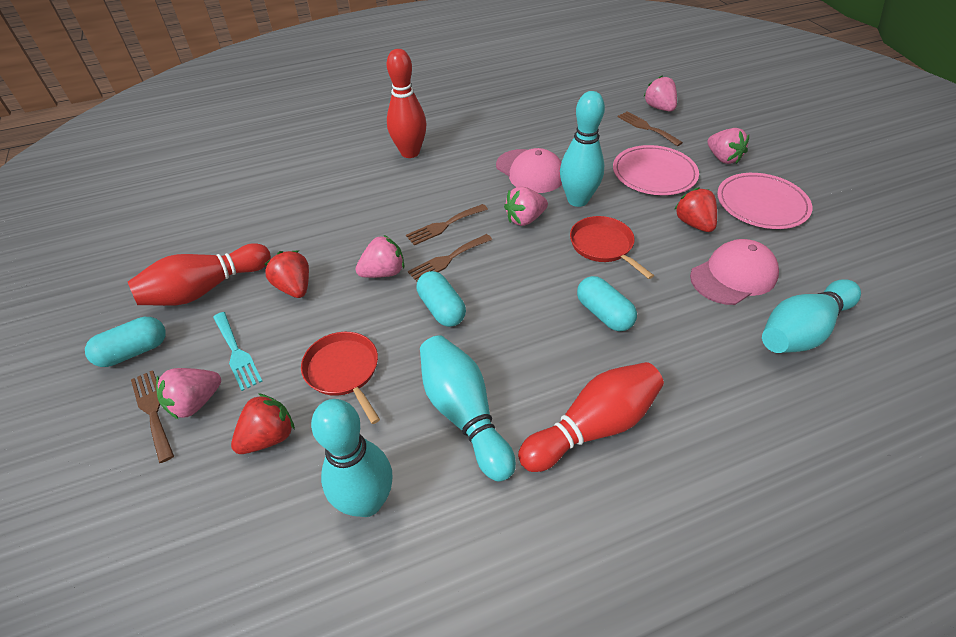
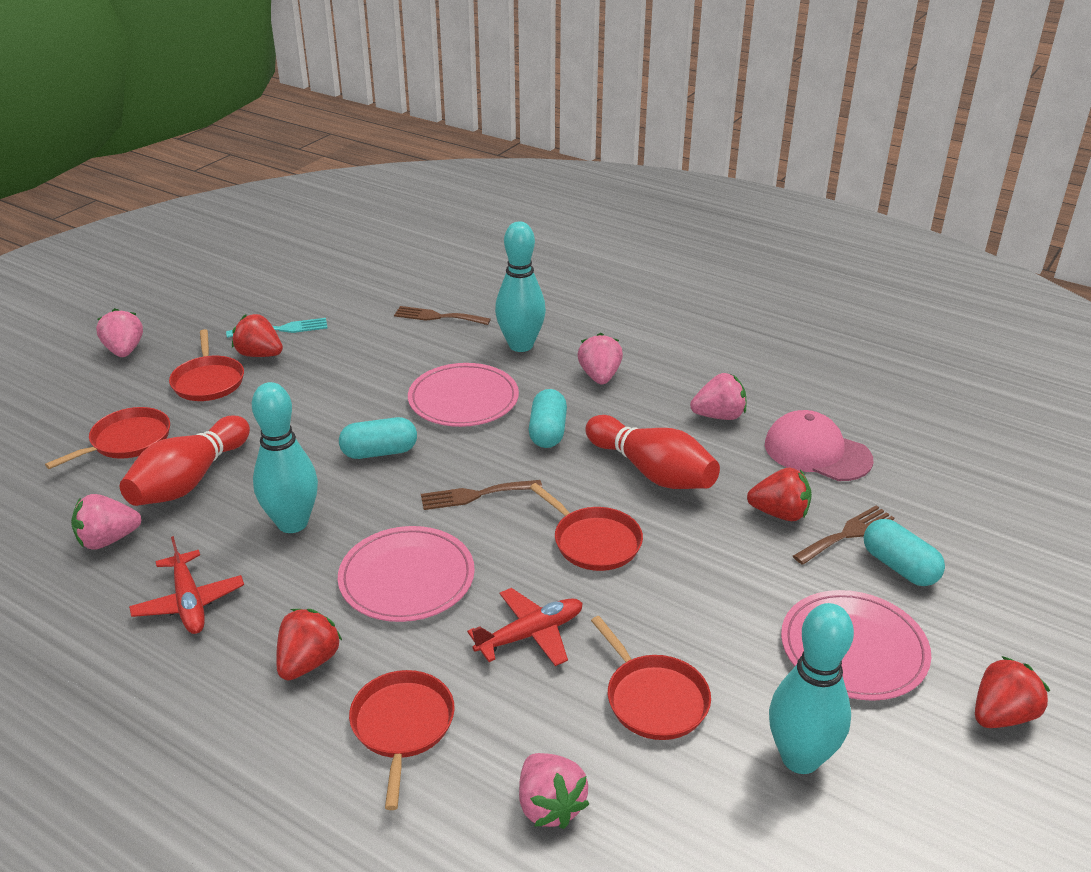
brown fork: [131,370,174,463] [406,204,488,245] [408,234,492,282] [618,111,683,146] = 4 -> [394,306,491,325] [421,480,542,510] [793,505,894,565] = 3
pink cap: [496,148,562,193] [690,239,779,305] = 2 -> [765,410,873,481] = 1
pink plate: [613,145,699,195] [717,173,812,229] = 2 -> [338,526,475,622] [408,363,519,427] [781,590,931,701] = 3
red bowling pin: [128,243,271,306] [387,49,427,158] [518,362,664,472] = 3 -> [120,415,250,506] [585,415,720,489] = 2
red pan: [301,332,380,424] [570,216,654,279] = 2 -> [45,407,170,469] [169,329,244,401] [349,670,455,810] [530,483,643,571] [591,616,711,740] = 5
red plane: none = 0 -> [129,536,244,634] [467,588,583,666] = 2
red strawberry: [231,393,295,454] [264,250,309,298] [674,187,717,232] = 3 -> [232,314,283,357] [276,609,342,681] [747,468,812,521] [975,656,1050,728] = 4
turquoise bowling pin: [311,399,393,517] [420,335,516,482] [560,91,605,207] [762,279,861,353] = 4 -> [252,382,318,533] [495,221,546,352] [769,603,854,774] = 3

